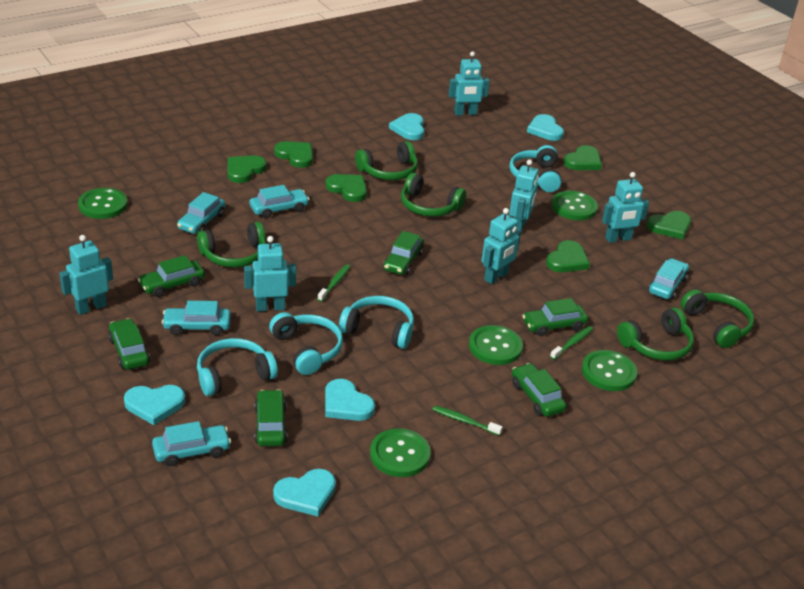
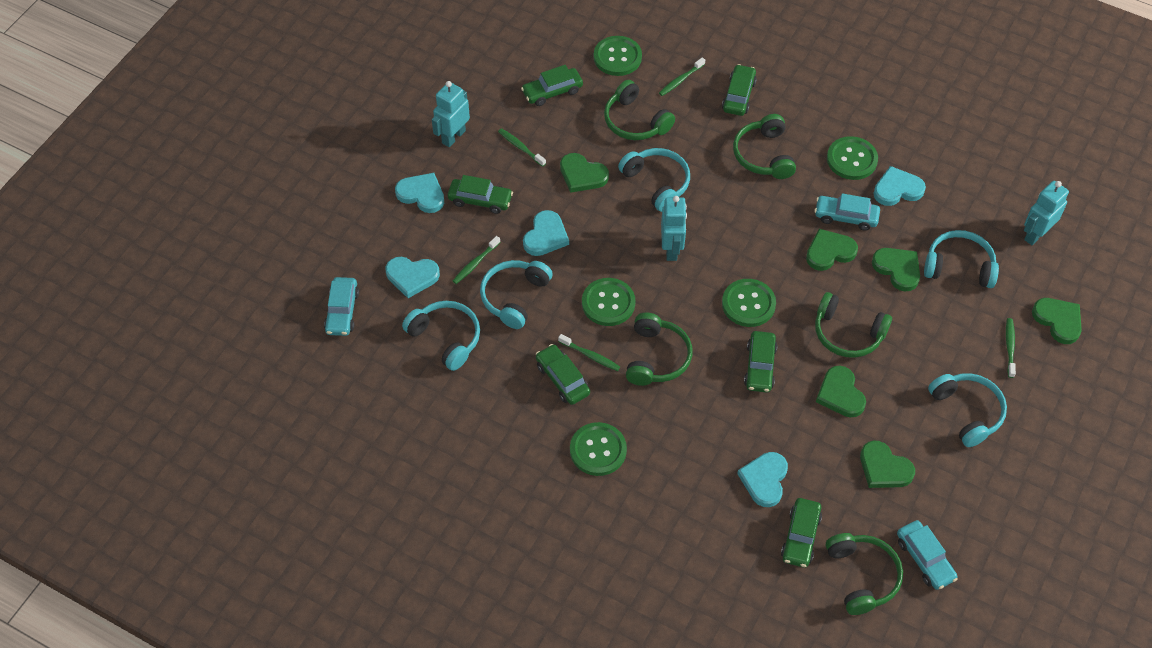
green toothbrush: [317,264,351,302] [433,406,502,436] [550,326,593,360] = 3 -> [453,236,500,284] [498,128,546,167] [558,334,620,371] [659,57,705,96] [1006,318,1016,378] = 5
turquoise car: [152,421,231,466] [162,301,231,335] [177,192,225,234] [250,185,310,218] [648,258,689,300] = 5 -> [324,277,359,336] [815,193,880,231] [897,520,958,590] = 3
turquoise headphones: [197,338,278,396] [269,312,343,375] [339,296,414,349] [509,145,561,192] = 4 -> [402,301,480,371] [480,260,553,329] [618,148,690,212] [924,230,999,288] [928,373,1007,447] = 5
turquoise robot: [59,235,113,315] [244,236,296,312] [449,51,490,116] [482,208,521,284] [509,160,539,232] [602,172,649,243] = 6 -> [432,81,470,147] [661,196,687,261] [1024,181,1069,245] = 3

